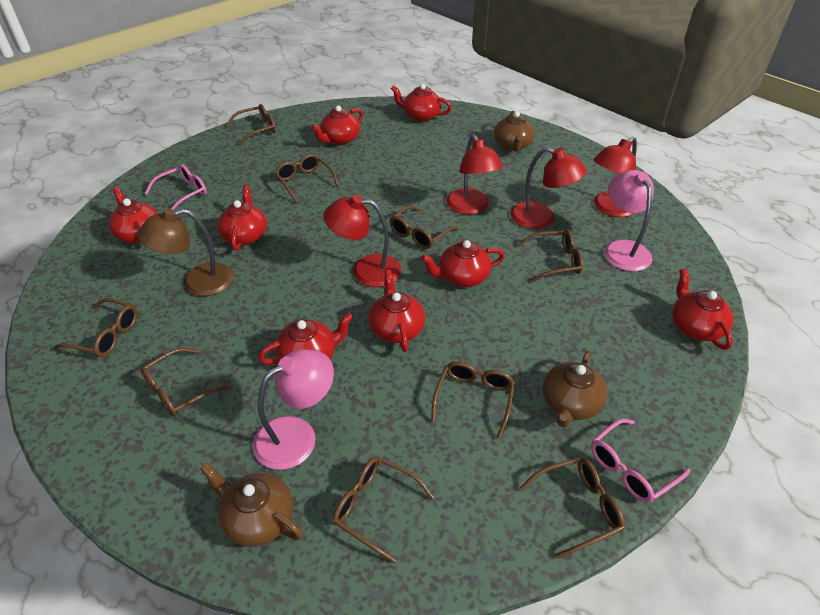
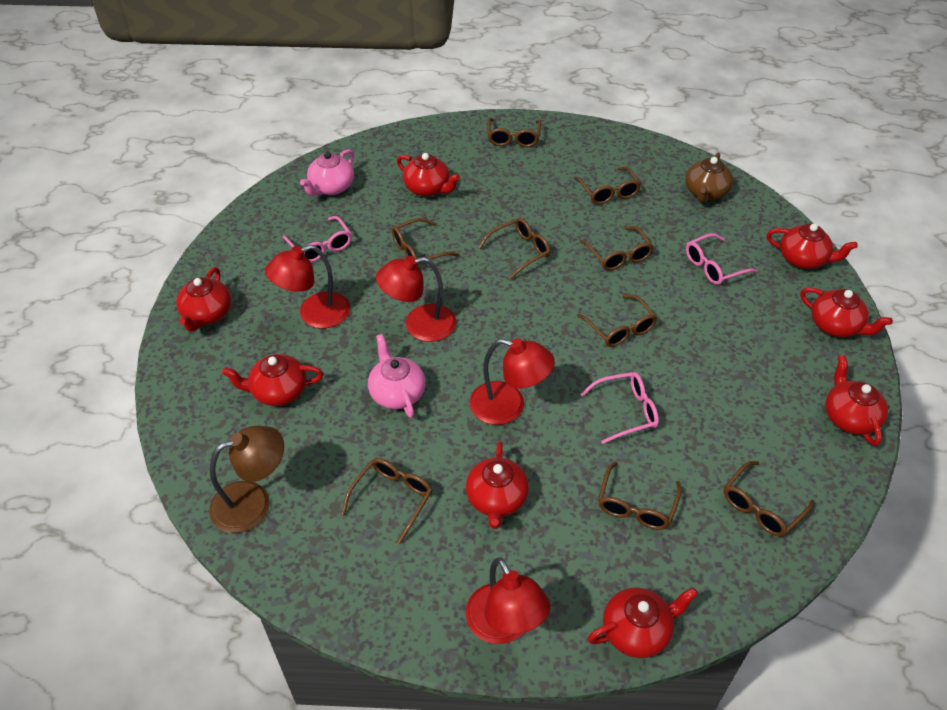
brown teapot: [200,463,303,547] [494,111,535,152] [543,350,608,428] = 3 -> [685,153,733,203] = 1
pink glasses: [145,164,207,210] [591,418,690,503] = 2 -> [282,216,352,262] [580,372,659,444] [686,233,758,285] = 3
pink lamp: [253,349,334,470] [604,170,654,271] = 2 -> none = 0
pink teapot: none = 0 -> [300,149,354,196] [368,334,426,418] = 2

